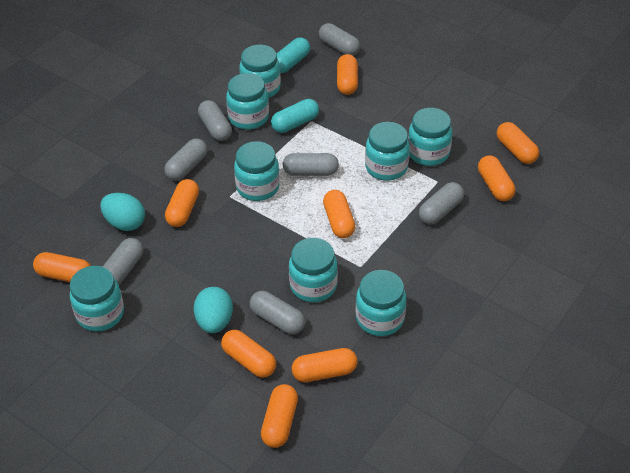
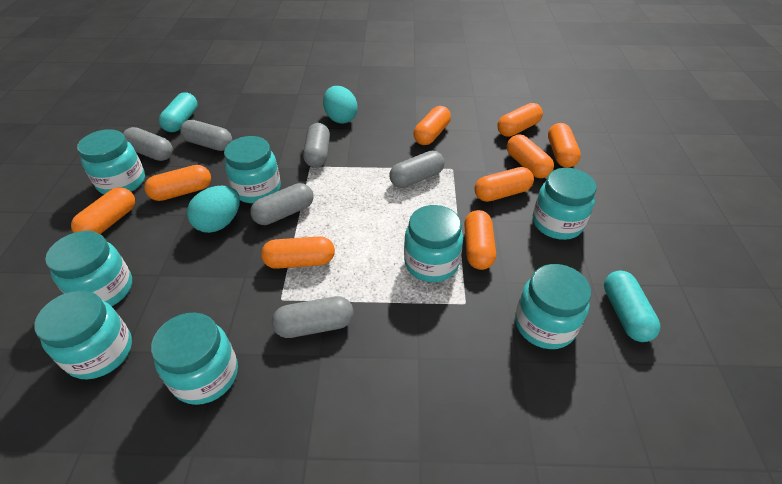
grey capsule: [103,238,143,285] [164,138,208,181] [198,100,232,141] [249,291,305,334] [282,153,339,176] [319,23,360,56] [419,182,464,224] = 7 -> [123,127,173,161] [180,120,232,151] [250,183,314,225] [272,296,354,338] [303,123,330,168] [389,151,445,188] = 6

